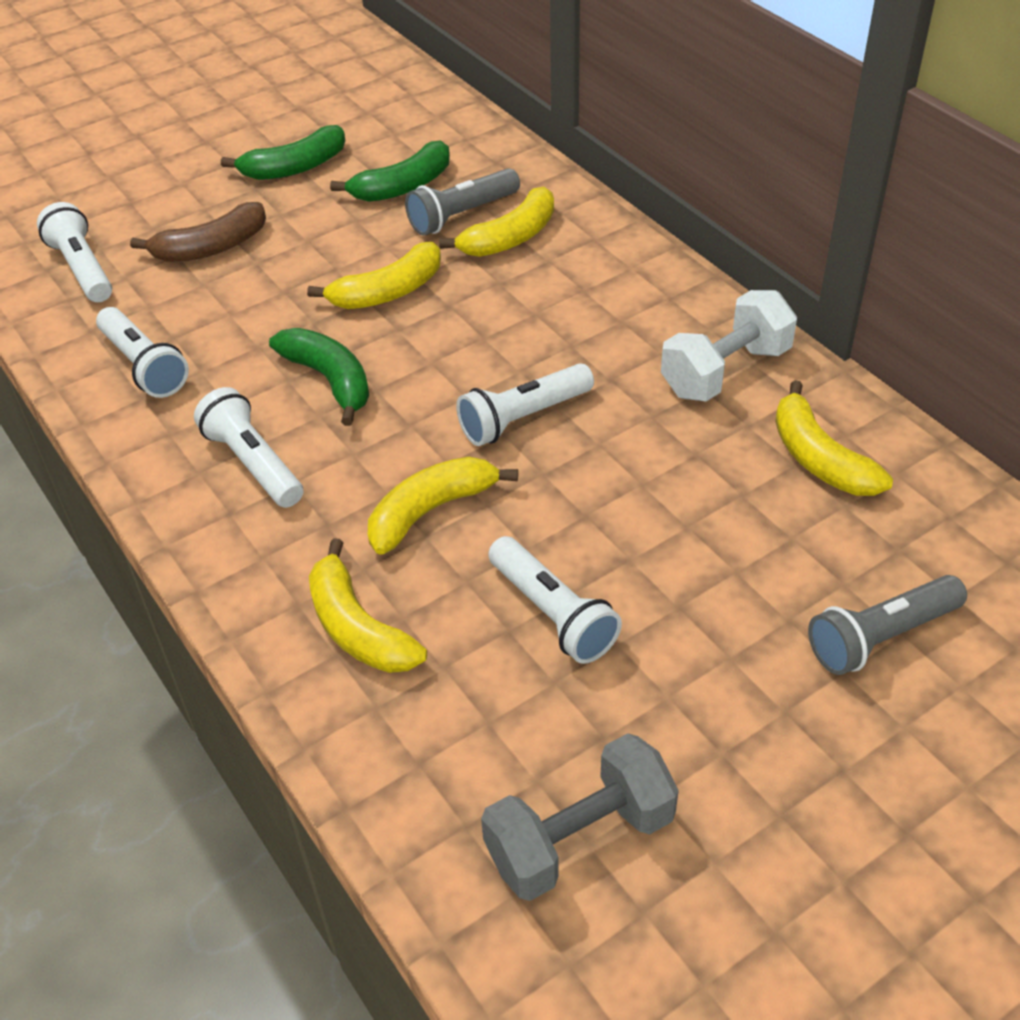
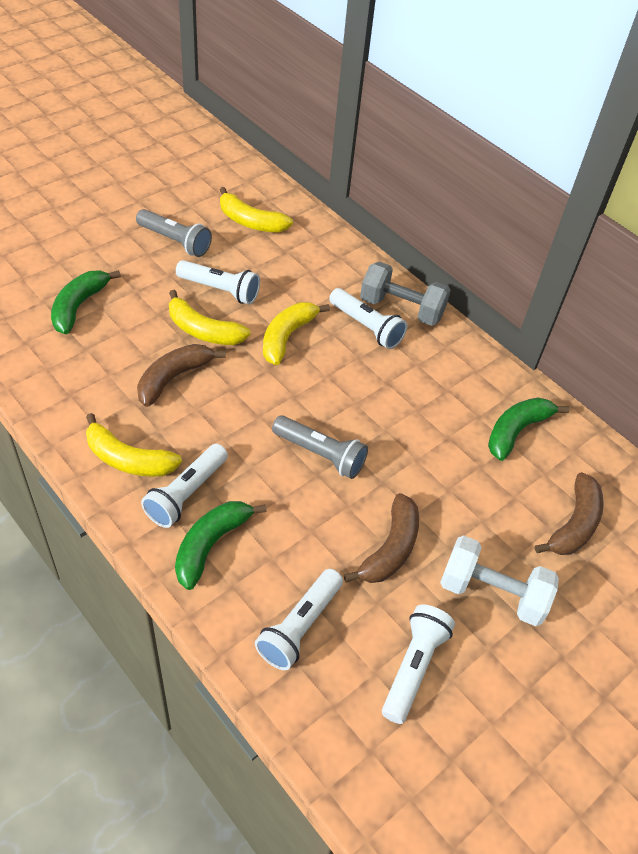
brown banana: [130,202,266,262] = 1 -> [137,344,226,407] [344,493,419,583] [535,472,604,555] = 3
yellow banana: [307,242,441,309] [309,538,427,673] [368,457,518,555] [439,187,554,257] [775,380,893,496] = 5 -> [86,413,182,477] [169,290,251,345] [220,187,293,233] [263,302,330,365] = 4

